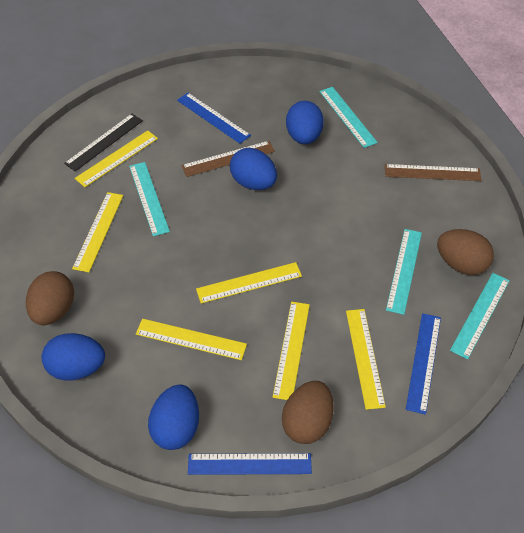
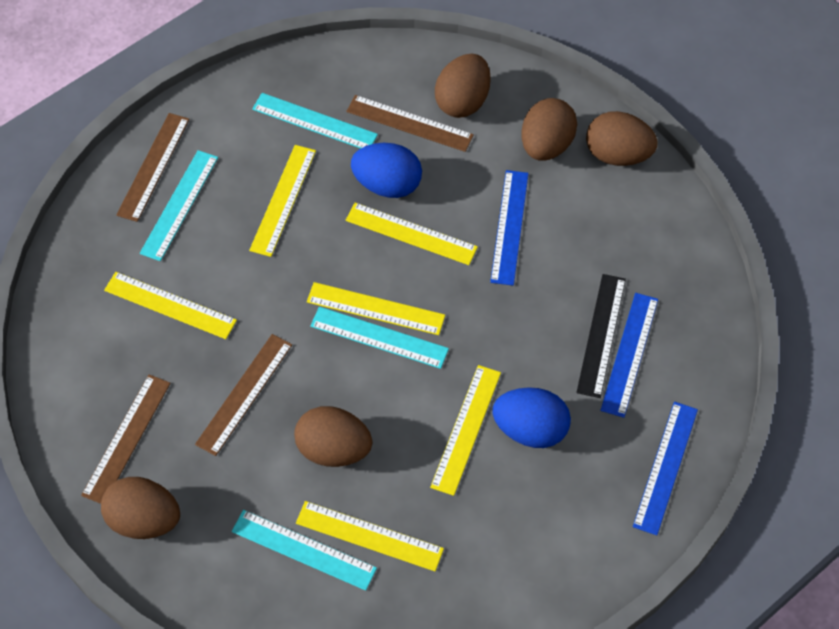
blue egg: [42,333,105,381] [148,384,199,450] [230,148,277,190] [286,101,324,144] = 4 -> [351,143,422,198] [492,387,571,448] = 2
brown egg: [26,271,74,325] [282,381,333,444] [437,229,494,275] = 3 -> [101,477,180,539] [294,406,373,467] [435,53,491,118] [521,98,577,161] [586,111,658,166] = 5
brown ruler: [181,141,275,177] [385,164,481,181] = 2 -> [81,375,171,504] [116,113,189,222] [195,334,292,456] [346,95,474,152] = 4

